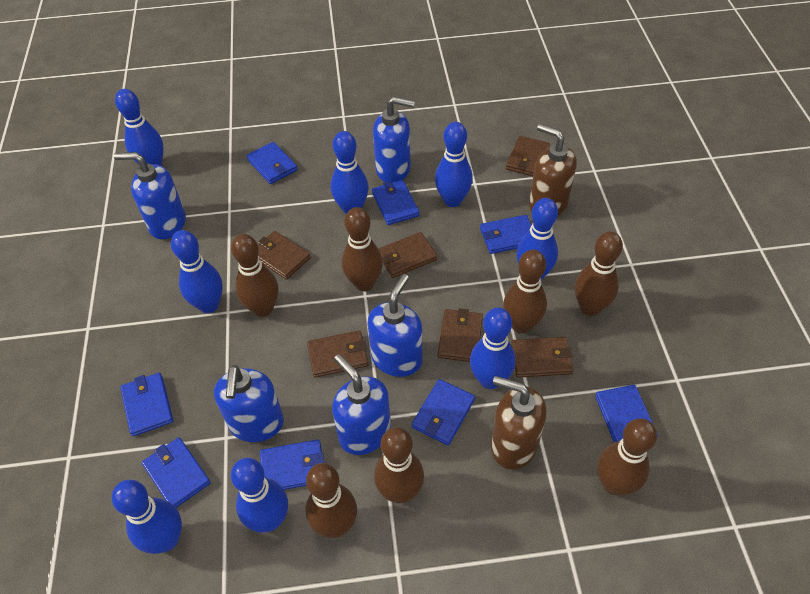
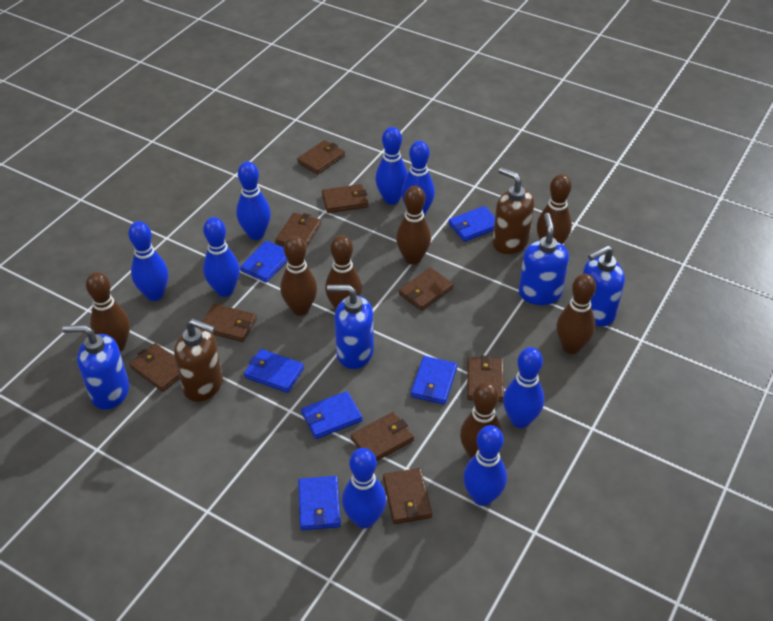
blue soap dispenser: [114,152,186,239] [214,365,284,442] [332,354,391,455] [368,274,423,377] [373,96,415,183] = 5 -> [62,325,129,410] [327,285,374,369] [519,213,569,305] [583,245,625,326] = 4
blue wallet: [120,373,173,436] [142,437,211,508] [246,142,298,184] [260,439,324,490] [372,180,419,225] [412,379,475,445] [480,215,532,254] [595,385,658,442] = 8 -> [240,241,288,282] [244,349,304,393] [298,476,341,530] [301,391,363,439] [411,356,457,405] [449,206,495,242] = 6
brown wallet: [258,231,311,280] [307,330,369,378] [379,232,437,278] [438,308,483,362] [506,136,550,176] [511,337,574,378] = 6 -> [129,343,180,392] [202,304,257,342] [276,213,321,248] [297,140,345,175] [322,184,368,213] [351,412,414,461] [383,468,432,524] [399,267,454,311] [467,356,504,402] = 9

